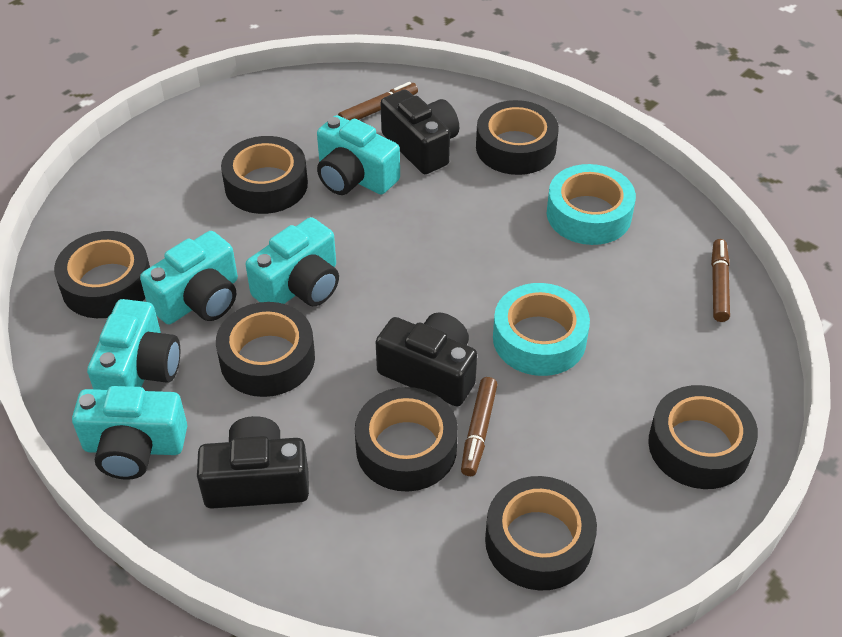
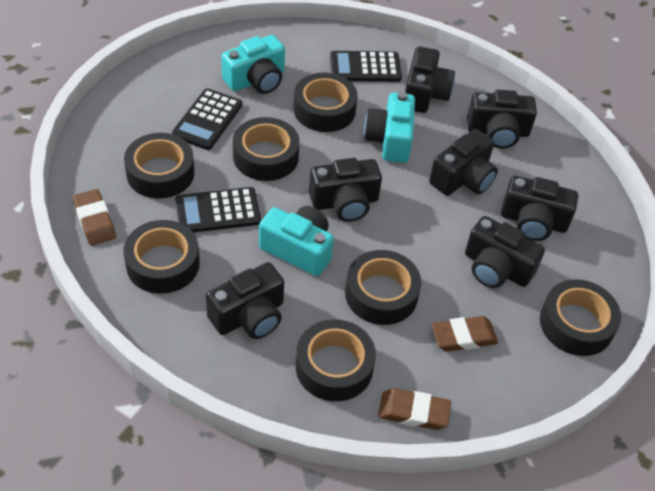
black calculator: none = 0 -> [172,88,242,150] [175,187,261,233] [330,51,402,82] = 3
black camera: [197,416,309,509] [376,312,477,407] [381,90,459,174] = 3 -> [206,262,284,339] [309,158,382,222] [405,46,455,113] [429,129,498,196] [465,216,545,288] [467,90,537,149] [501,176,578,241] = 7
brown eraser: none = 0 -> [73,189,116,246] [378,388,451,430] [431,316,498,352] = 3
brown marker: [338,82,418,121] [461,377,497,476] [711,239,730,322] = 3 -> none = 0
turquoise camera: [72,386,187,480] [87,299,180,390] [140,231,238,324] [246,217,339,306] [317,115,400,195] = 5 -> [221,35,285,94] [259,206,334,276] [364,92,415,163] = 3
turquoise tape: [493,283,590,376] [547,164,636,245] = 2 -> none = 0

